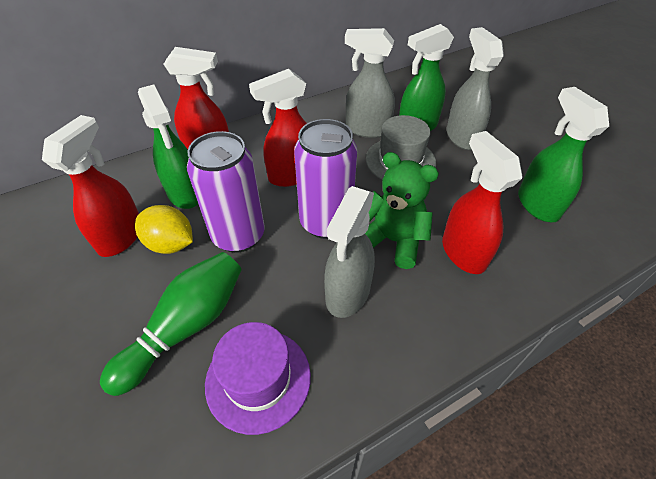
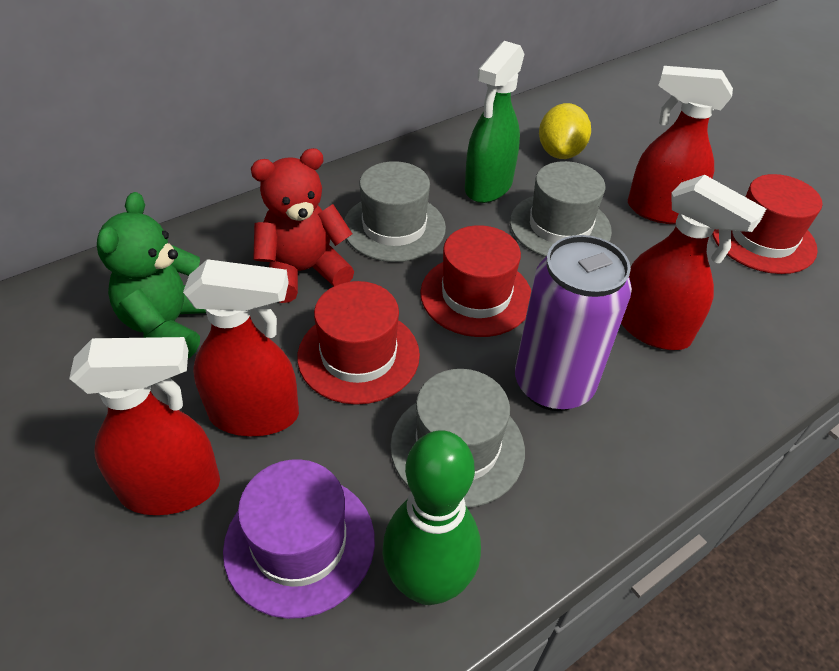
green spray bottle: [138,84,198,209] [399,24,454,131] [518,87,609,222] = 3 -> [465,41,524,203] = 1
grey hat: [366,115,436,180] = 1 -> [344,161,446,262] [390,369,525,508] [510,161,612,257] = 3
grey spray bottle: [324,186,375,318] [345,28,395,138] [447,27,504,150] = 3 -> none = 0
purple can: [187,131,265,253] [294,119,357,239] = 2 -> [515,235,632,411] = 1
red hat: none = 0 -> [297,281,420,405] [420,225,531,337] [712,174,822,274] = 3
red teddy bear: none = 0 -> [251,148,354,303] = 1

